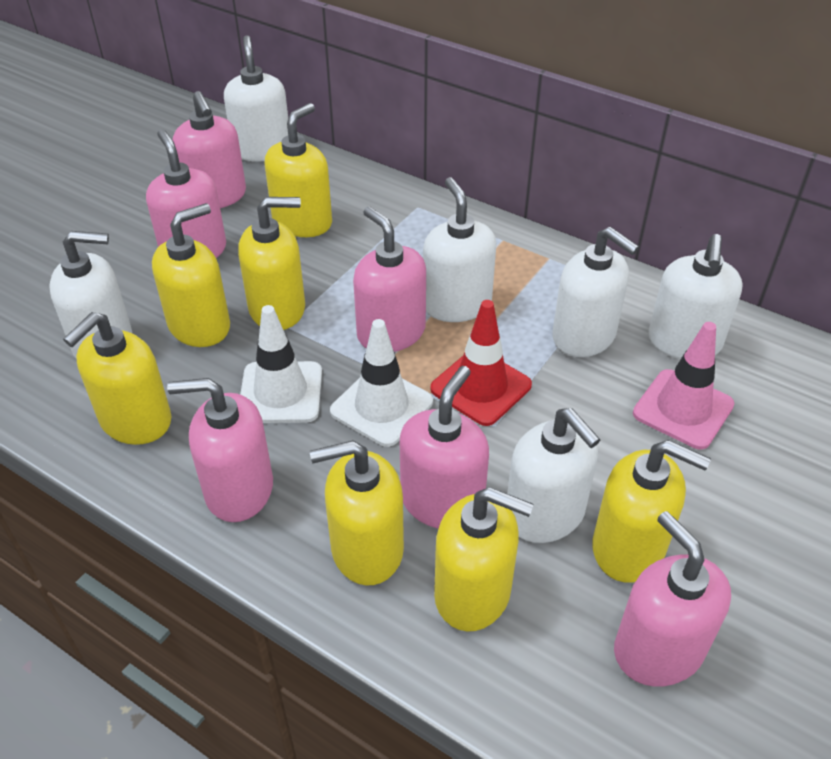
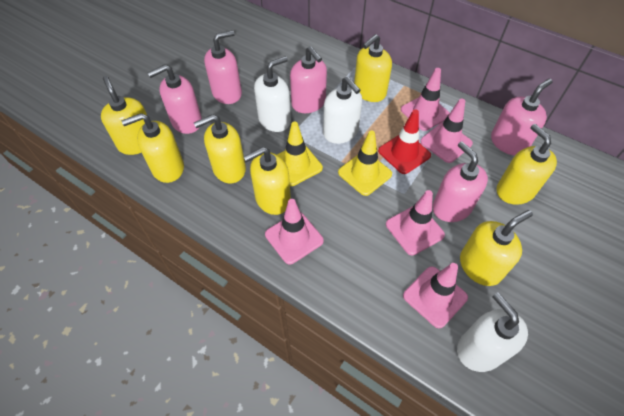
pink soap dispenser: [146,129,226,258] [167,378,273,522] [173,91,246,208] [353,206,426,352] [400,366,489,529] [614,511,731,687] = 6 -> [148,64,202,134] [204,30,242,104] [290,46,327,113] [432,142,488,222] [491,79,552,156] = 5
pink traffic cone: [633,322,735,449] = 1 -> [265,199,324,264] [386,190,445,255] [401,68,449,131] [403,263,468,328] [420,98,473,163] = 5
white soap dispenser: [49,231,132,359] [224,35,288,162] [423,177,496,322] [507,408,600,543] [552,227,639,357] [648,234,743,359] = 6 -> [254,56,291,132] [323,76,362,144] [457,292,528,372] = 3
white traffic cone: [240,305,322,423] [330,319,433,447] = 2 -> none = 0
yellow traffic cone: none = 0 -> [277,121,323,186] [338,131,392,196] = 2

